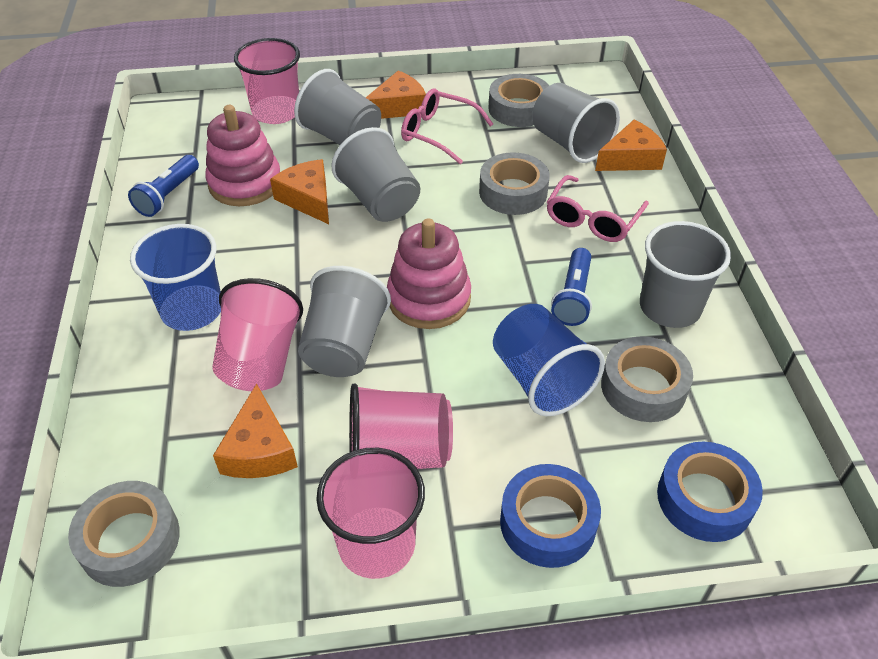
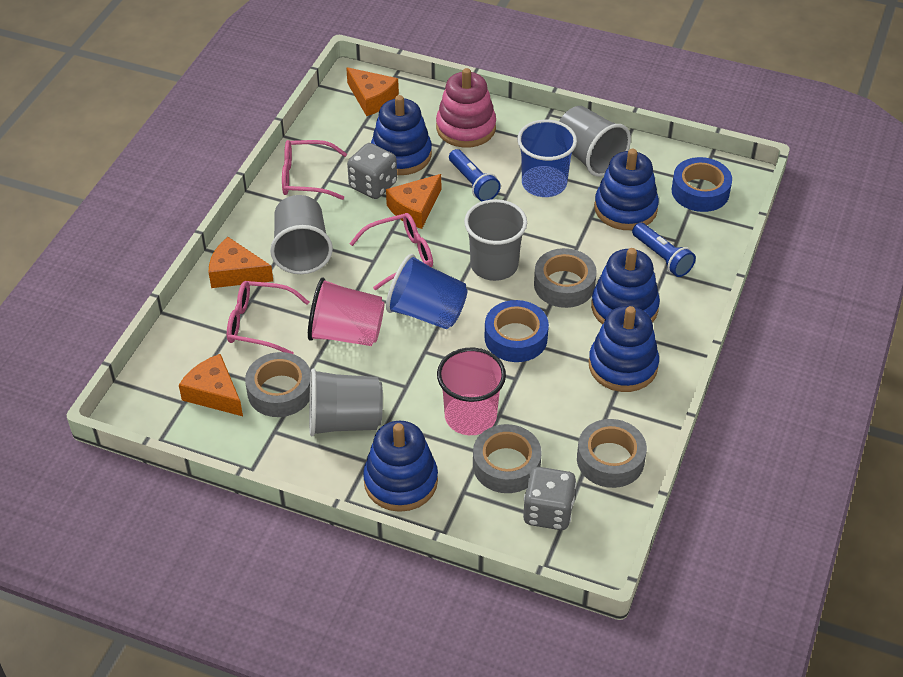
blue stacking toy: none = 0 -> [363,421,438,512] [371,95,432,175] [589,306,659,392] [591,248,660,325] [594,149,659,230] = 5
grey cup: [294,69,381,145] [298,266,391,377] [331,127,420,222] [532,83,620,163] [640,221,731,328] = 5 -> [270,195,333,274] [309,369,383,436] [464,199,527,281] [559,106,631,177] = 4
grey dice: none = 0 -> [347,143,397,199] [523,467,576,530] = 2
pink cup: [213,278,303,391] [234,38,300,124] [316,448,425,579] [349,383,453,469] = 4 -> [308,277,385,346] [437,347,506,435] = 2
pink glasses: [401,88,493,164] [547,175,649,242] = 2 -> [227,281,309,354] [282,140,347,200] [349,213,433,290] = 3
pink stacking toy: [205,105,280,206] [387,218,471,329] = 2 -> [436,68,496,148] = 1

